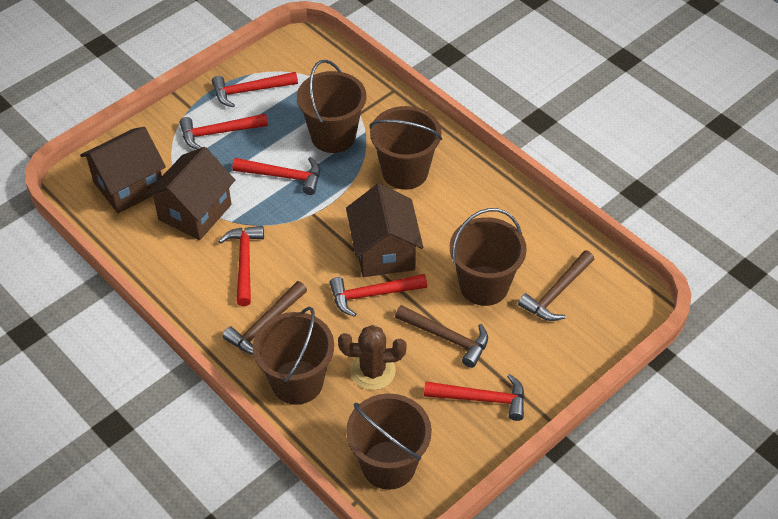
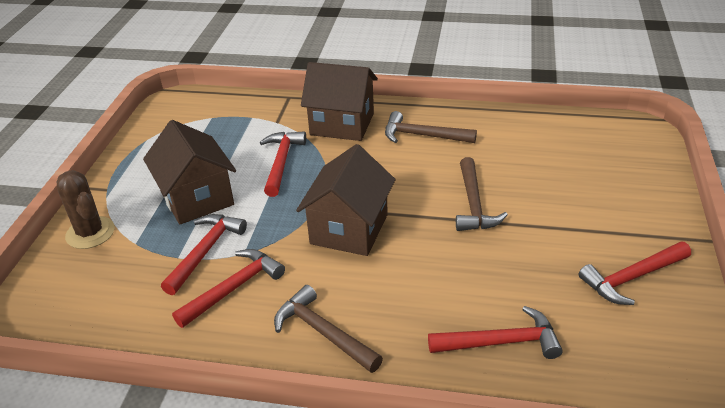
brown bucket: [253,307,334,405] [297,60,366,153] [346,393,432,490] [369,106,442,190] [450,208,527,306] = 5 -> none = 0
red hammer: [179,113,268,149] [212,72,298,108] [219,226,264,306] [232,157,320,195] [329,274,427,317] [424,374,525,421] = 6 -> [161,214,247,295] [172,249,285,328] [260,131,306,197] [428,306,563,359] [579,242,691,305] = 5

